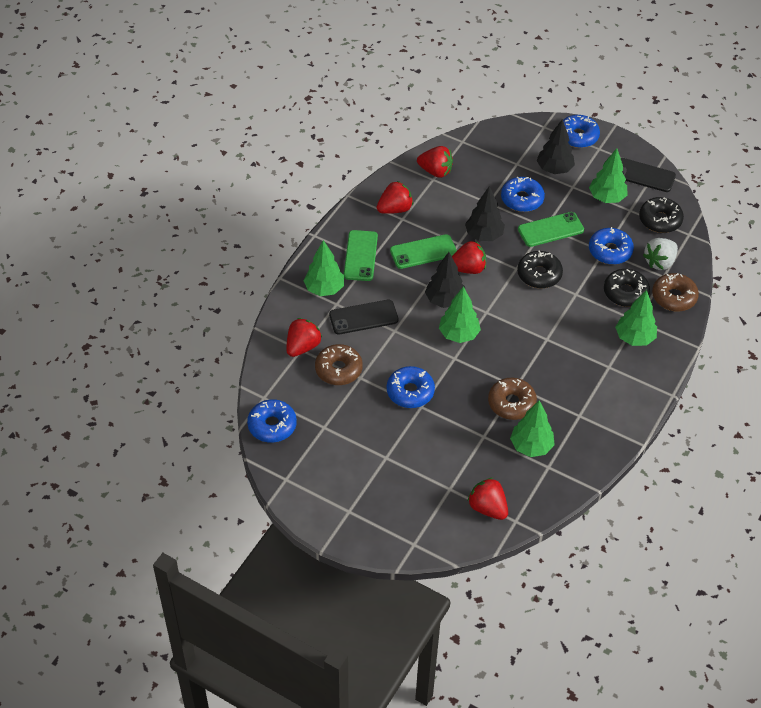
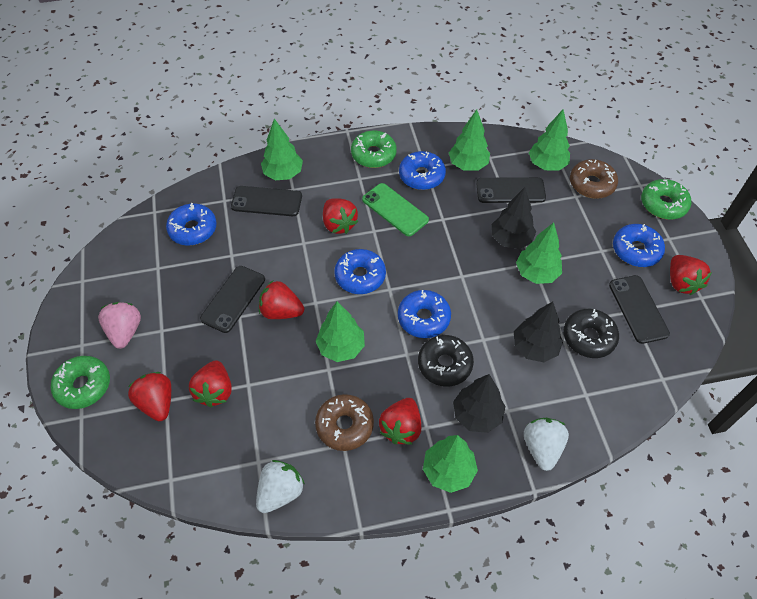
black donut: [517,250,563,288] [604,269,650,307] [639,197,684,233] = 3 -> [418,335,474,387] [563,309,619,358] = 2
black phone: [329,300,399,334] [620,157,676,192] = 2 -> [200,266,265,333] [231,186,302,216] [476,177,546,203] [609,275,670,344] = 4
brown donut: [315,344,363,385] [488,378,537,420] [652,273,699,311] = 3 -> [315,394,374,451] [570,159,618,199] = 2
green donut: none = 0 -> [51,356,110,409] [351,131,397,168] [641,179,691,220] = 3
green phone: [344,230,378,281] [390,234,457,269] [518,212,584,247] = 3 -> [362,183,429,236] = 1
green tree: [303,240,344,296] [439,286,481,343] [510,400,555,457] [589,148,627,203] [615,290,657,346] = 5 -> [261,119,303,180] [315,301,365,362] [423,435,478,493] [449,109,490,171] [516,222,562,284] [529,110,570,171] = 6
pink strawberry: none = 0 -> [98,302,141,349] = 1
red strawberry: [286,318,322,357] [377,181,413,214] [417,146,453,178] [452,241,486,274] [468,478,508,520] = 5 -> [128,372,171,421] [189,360,232,407] [259,281,304,319] [323,198,358,234] [379,398,421,444] [670,255,712,295] = 6
white strawberry: [643,238,678,270] = 1 -> [256,460,305,513] [524,418,569,471] = 2

